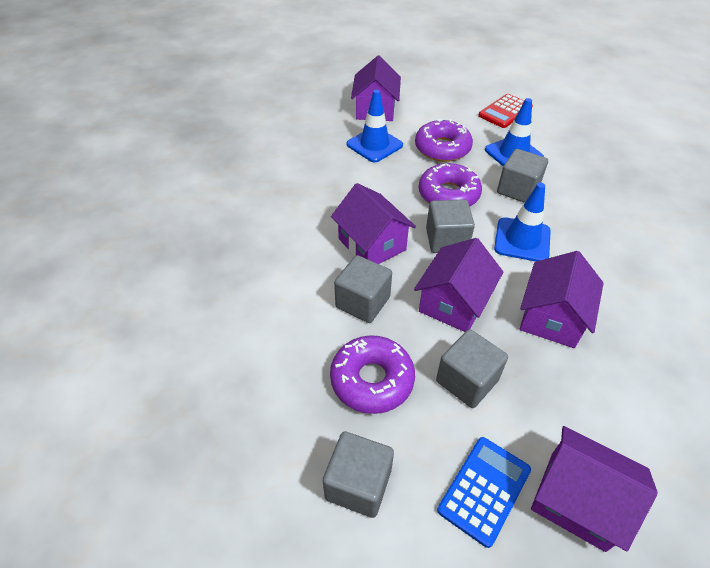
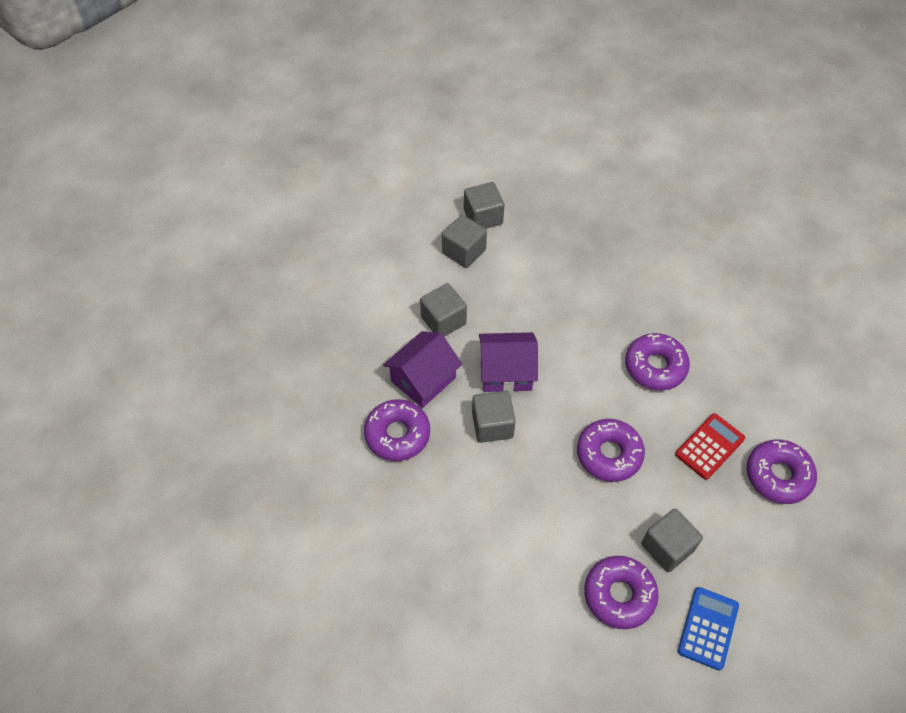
blue traffic cone: [347,90,403,162] [485,98,544,166] [494,183,551,262] = 3 -> none = 0
purple donut: [330,335,415,414] [415,119,473,162] [419,163,482,206] = 3 -> [364,399,430,461] [577,419,645,482] [584,556,658,629] [625,333,690,391] [747,439,817,504] = 5
purple house: [331,183,416,264] [351,56,401,121] [414,238,503,332] [520,251,604,348] [531,426,658,552] = 5 -> [383,331,462,408] [479,332,538,392] = 2

